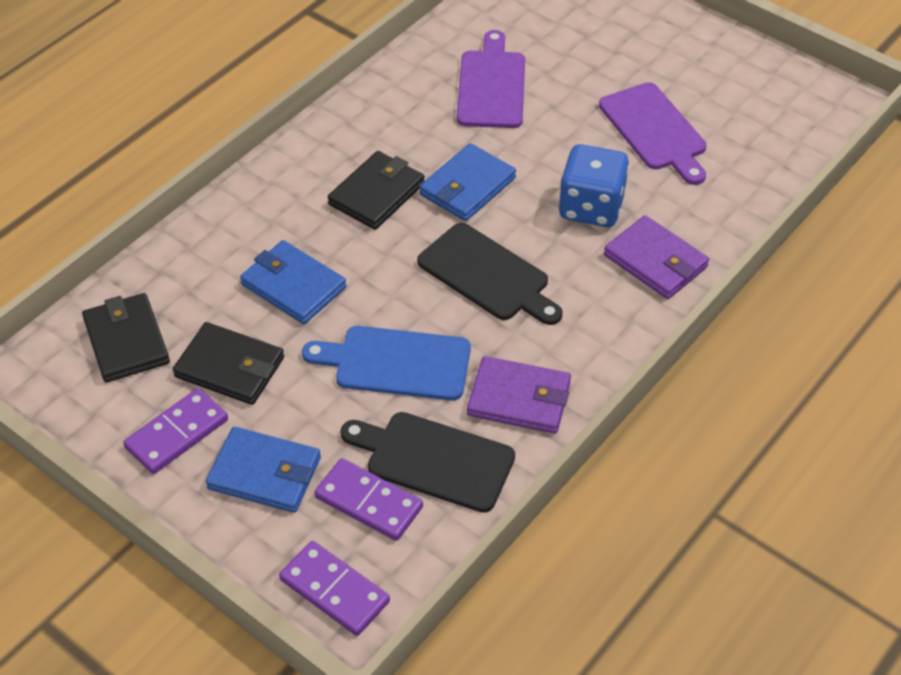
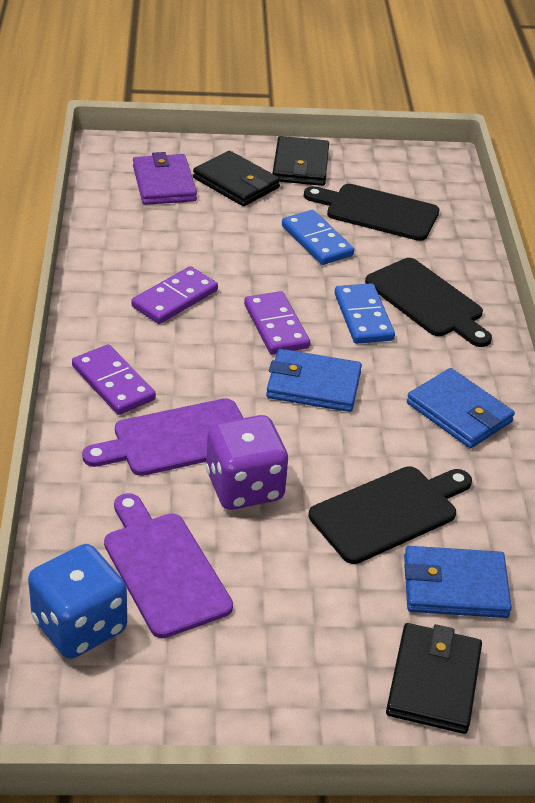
black cutting board: [340,412,515,513] [417,223,563,325] = 2 -> [304,184,439,241] [309,466,472,564] [365,258,492,347] = 3
blue cutting board: [302,326,471,401] = 1 -> none = 0
blue domino: none = 0 -> [282,210,354,265] [335,283,395,344] = 2
purple dice: none = 0 -> [206,415,288,510] = 1
purple wallet: [467,356,571,434] [604,215,709,299] = 2 -> [133,152,197,205] = 1

